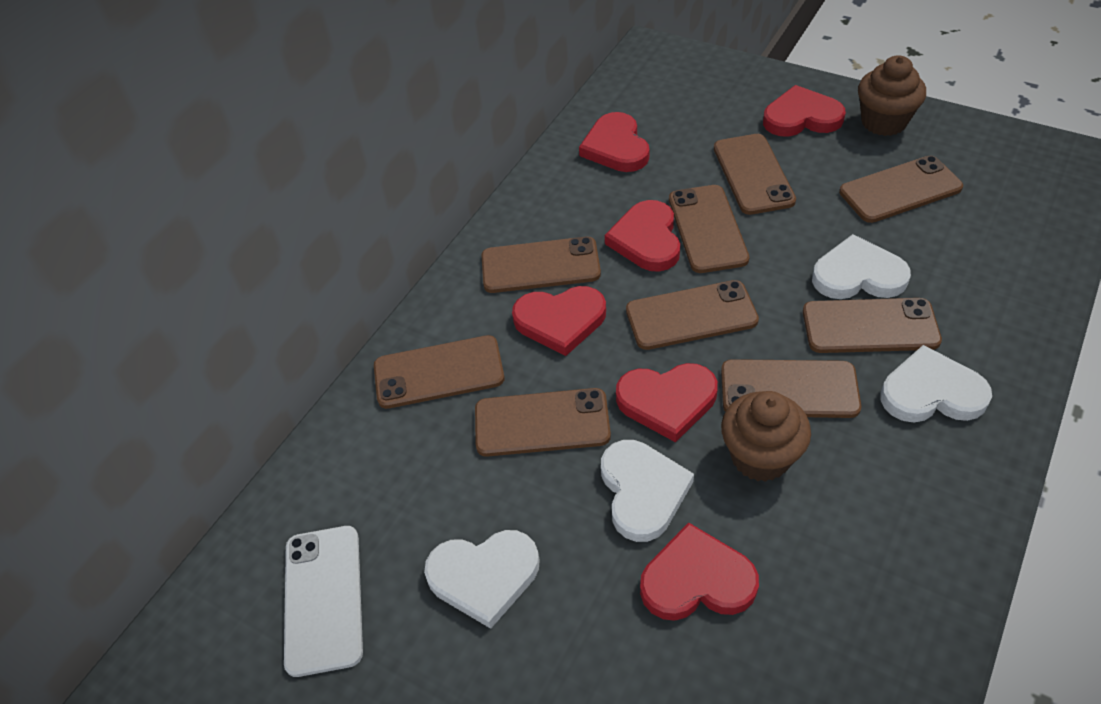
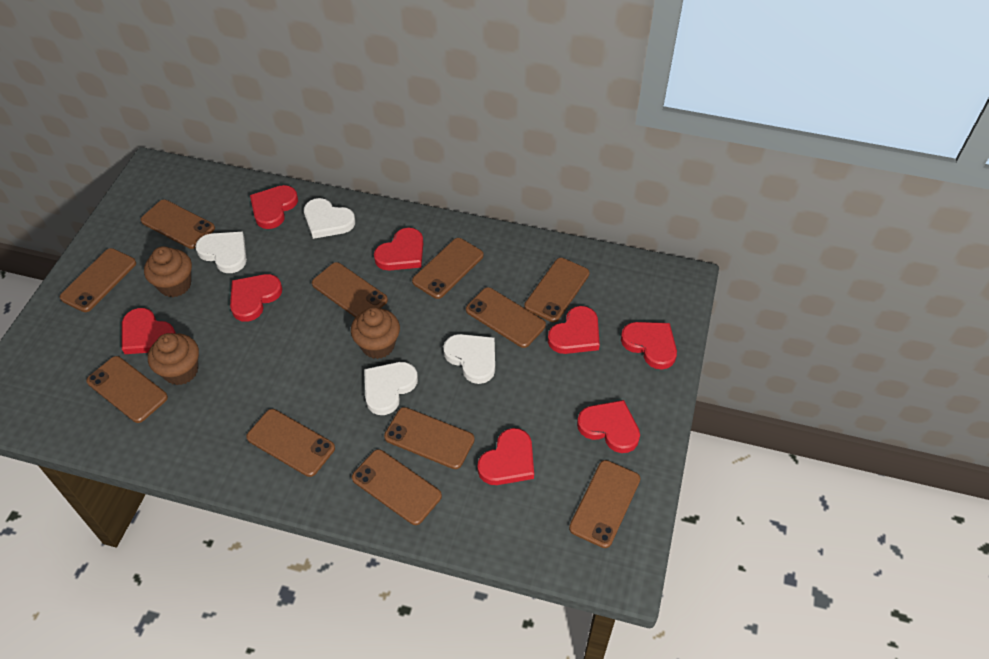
brown cupcake: [721,391,811,482] [858,55,926,136] = 2 -> [144,246,192,297] [148,333,199,385] [351,307,400,359] = 3
brown phone: [374,335,505,409] [475,388,611,457] [481,237,601,293] [626,280,759,350] [669,185,749,273] [714,134,796,215] [721,359,861,418] [803,298,942,353] [839,155,963,223] = 9 -> [60,248,136,312] [86,356,168,423] [141,200,215,249] [246,409,335,477] [312,262,388,317] [352,449,442,525] [384,407,475,469] [412,238,483,299] [466,287,546,348] [524,258,590,322] [569,460,640,548] = 11
red heart: [512,286,606,356] [579,112,649,172] [605,200,680,272] [616,363,718,442] [640,523,759,621] [763,85,846,137] = 6 -> [122,308,176,354] [230,274,282,322] [250,185,298,229] [374,228,423,271] [478,428,534,485] [548,306,600,354] [577,400,640,453] [621,322,677,369] = 8
white phone: [284,526,363,677] = 1 -> none = 0

